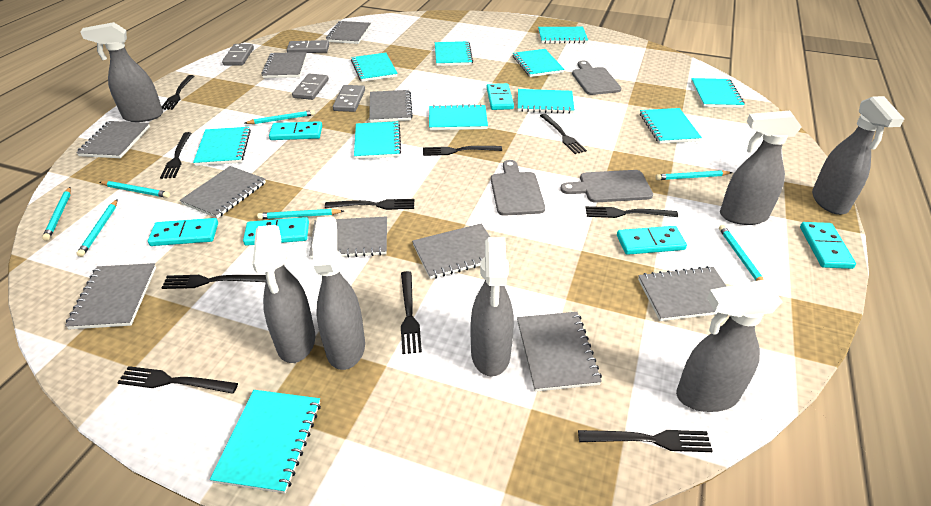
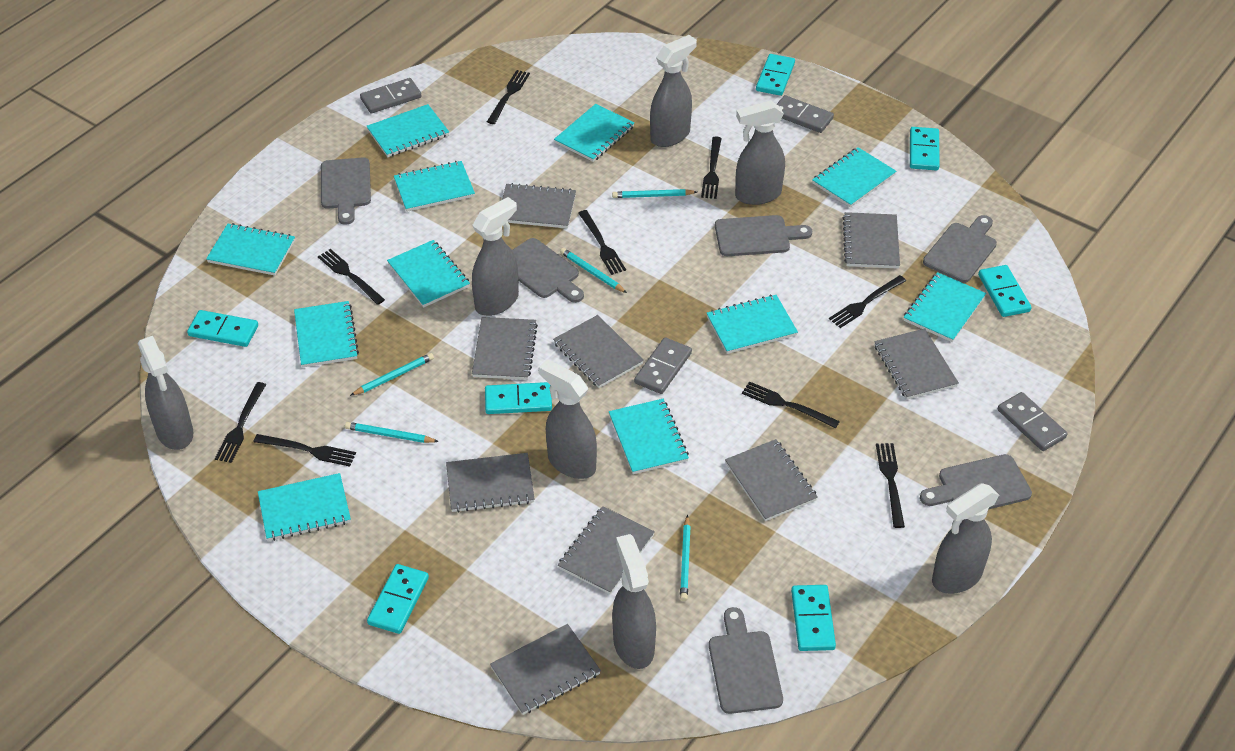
black fork: [117,366,238,394] [160,132,191,179] [162,75,194,110] [162,275,266,289] [325,199,414,210] [401,271,422,354] [423,146,502,156] [540,114,587,154] [578,430,713,452] [586,206,678,218] = 10 -> [215,382,267,463] [254,434,356,467] [318,249,385,305] [487,70,530,124] [579,210,626,275] [701,136,722,199] [742,381,840,429] [829,275,906,328] [876,443,905,528] = 9
grey cutting board: [491,160,545,216] [560,170,653,203] [572,61,621,95] = 3 -> [321,158,371,225] [512,238,584,303] [709,607,783,714] [715,215,812,256] [920,454,1032,509] [923,215,997,283] = 6
grey notebook: [65,263,156,329] [76,121,150,158] [180,166,266,218] [261,52,307,78] [309,216,387,259] [326,21,371,44] [369,90,413,122] [412,223,490,279] [517,312,602,392] [638,266,726,321] = 10 -> [446,453,534,513] [472,317,538,380] [490,624,601,715] [502,183,576,229] [553,315,644,388] [558,506,655,594] [725,439,818,521] [843,212,900,269] [874,328,959,399] = 9
turquoise domino: [148,218,218,246] [243,217,309,246] [269,121,322,140] [487,83,514,110] [617,226,687,255] [800,222,856,269] = 6 -> [187,310,258,347] [367,564,429,634] [485,382,552,414] [756,54,795,96] [791,585,836,651] [910,127,940,171] [978,265,1031,317] = 7
turquoise pencil: [42,187,71,241] [77,199,118,257] [100,181,170,198] [245,110,315,124] [257,209,344,219] [655,170,732,180] [719,225,764,281] = 7 -> [345,422,439,443] [350,353,434,396] [560,248,627,293] [612,189,697,198] [680,515,691,601] = 5

